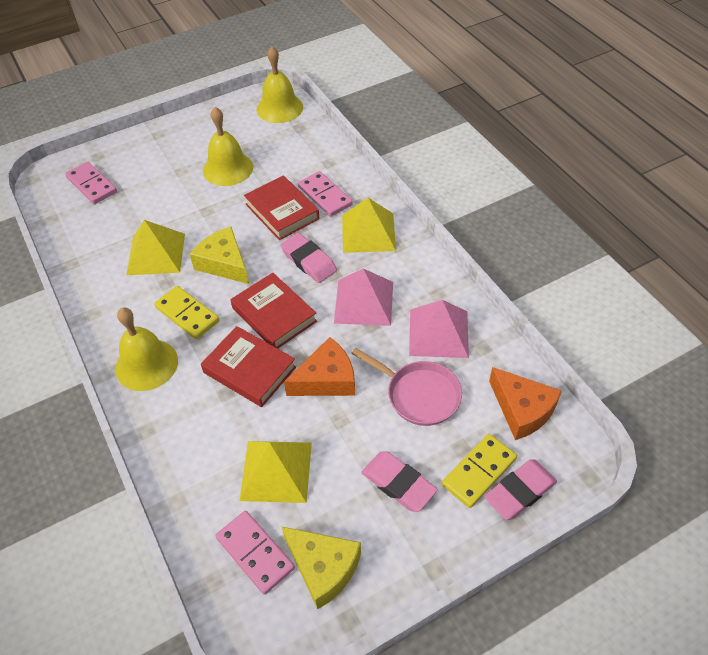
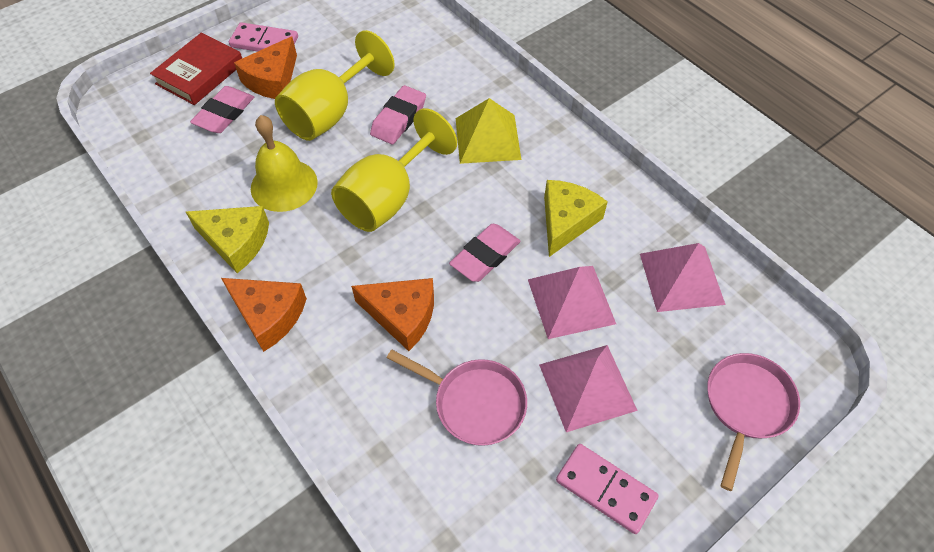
orange cheese: [284,337,355,396] [489,367,562,440] = 2 -> [221,278,307,352] [234,36,297,99] [351,278,434,351] = 3
pink domino: [65,162,117,204] [216,511,295,595] [298,171,353,217] = 3 -> [229,22,298,52] [556,444,659,534] = 2
pink pan: [351,348,462,426] = 1 -> [387,350,527,446] [707,353,800,491] = 2
pink pyramid: [334,268,393,326] [409,300,469,358] = 2 -> [528,266,616,339] [539,345,638,432] [640,243,726,312] = 3
red book: [201,326,296,407] [230,273,317,349] [244,175,319,240] = 3 -> [150,33,242,105] = 1
yellow bell: [116,307,178,391] [203,107,253,186] [257,47,303,123] = 3 -> [251,115,318,212] = 1
yellow domino: [154,286,219,339] [442,434,517,508] = 2 -> none = 0
yellow goblet: none = 0 -> [275,30,395,141] [331,108,457,232] = 2
yellow pyramid: [126,220,185,275] [240,441,312,503] [342,198,396,253] = 3 -> [456,98,521,164] = 1

